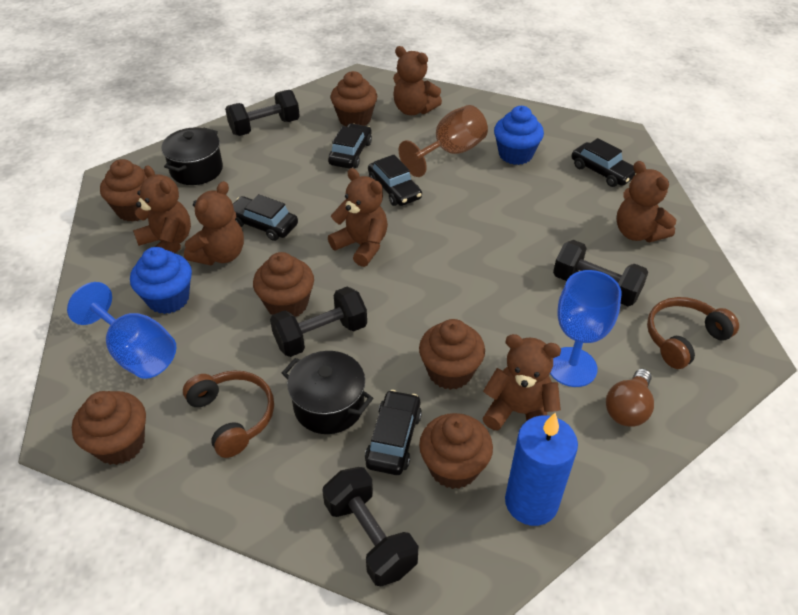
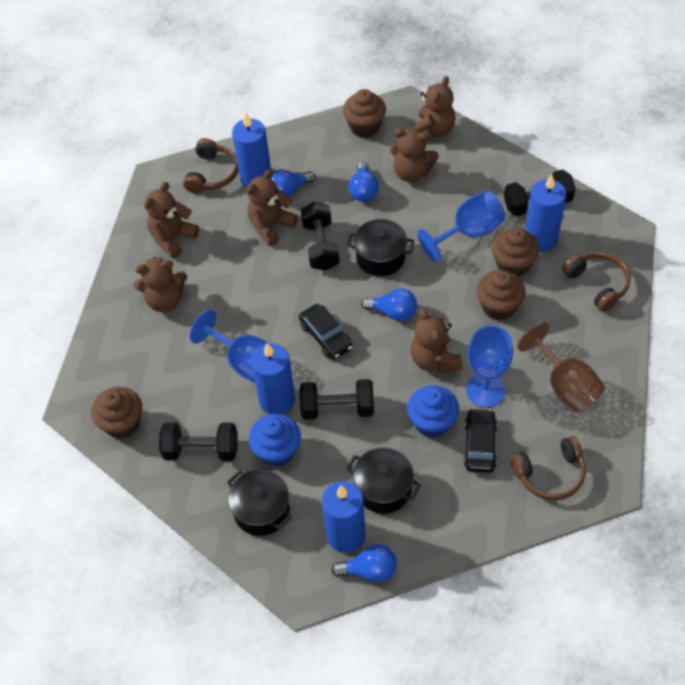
black car: [233,194,298,241] [328,123,372,168] [365,390,422,475] [368,155,422,206] [571,138,636,187] = 5 -> [299,304,353,359] [464,408,497,473] = 2
black pot: [161,127,223,185] [282,351,373,434] = 2 -> [227,469,292,536] [346,448,421,514] [347,219,414,276] = 3
blue candle: [505,413,578,526] = 1 -> [232,112,271,188] [251,343,295,414] [322,481,365,553] [525,174,566,252] = 4
blue goblet: [67,282,176,379] [550,270,621,387] = 2 -> [189,310,268,383] [418,191,505,262] [466,325,513,407] = 3
blue light bulb: none = 0 -> [271,169,315,197] [331,544,397,582] [348,162,379,202] [361,288,417,321] = 4
brown cupcake: [72,391,146,465] [100,159,148,222] [253,252,314,317] [331,71,377,127] [419,319,485,390] [419,413,493,489] = 6 -> [91,387,142,439] [343,89,386,138] [477,270,526,320] [492,228,540,277] = 4
brown headphones: [183,370,274,458] [647,297,739,369] = 2 -> [183,138,238,194] [511,436,586,500] [562,252,630,312] = 3
brown light bulb: [606,369,654,427] = 1 -> none = 0

